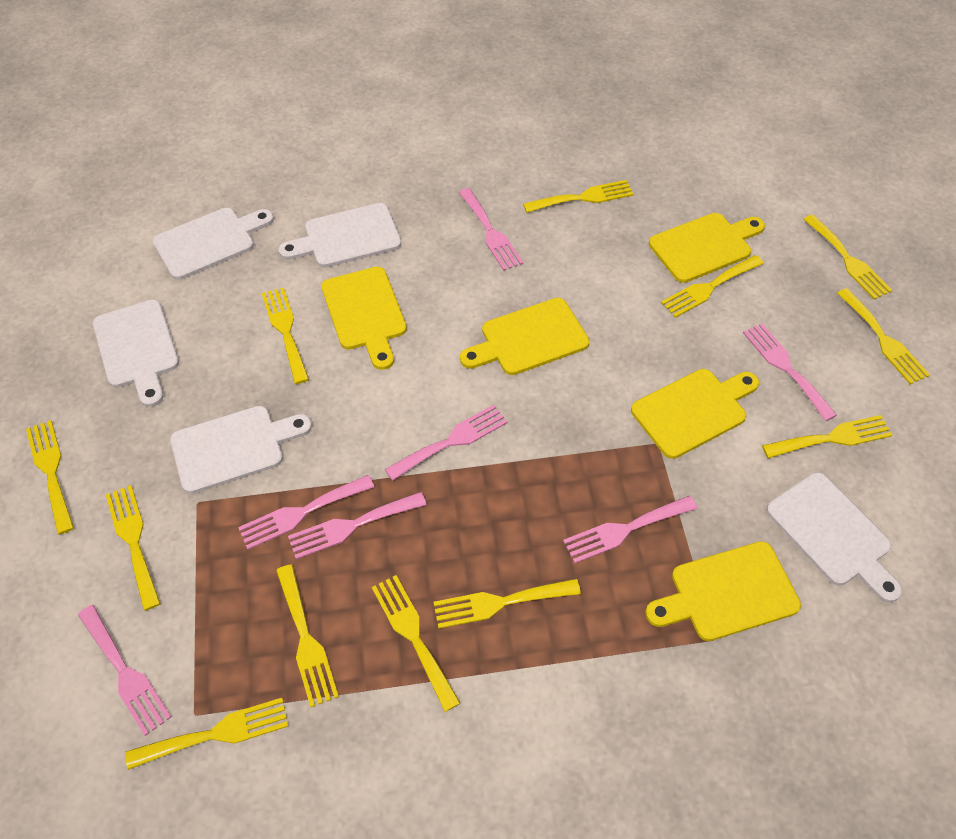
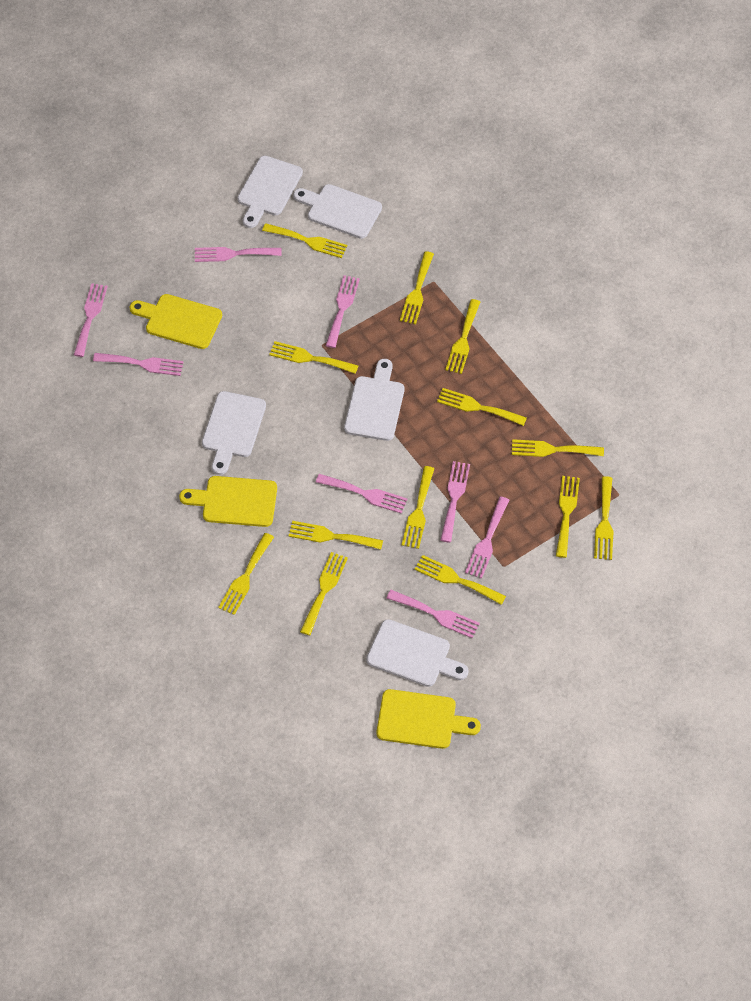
pink fork: [78,605,171,736] [238,475,374,550] [288,492,427,559] [385,405,508,481] [459,188,523,271] [563,496,697,563] [743,323,837,421] = 7 -> [74,283,108,357] [93,353,184,376] [195,247,282,262] [316,474,407,514] [326,275,360,348] [386,590,480,638] [440,461,470,542] [465,496,510,579] = 8
yellow cutting board: [321,267,407,370] [460,298,589,375] [631,369,759,459] [645,541,801,641] [649,213,765,283] = 5 -> [129,294,222,349] [179,476,277,527] [377,689,481,749] = 3
yellow fork: [26,420,74,535] [106,485,161,611] [125,698,289,770] [262,287,309,384] [276,564,339,707] [372,575,460,712] [433,579,581,629] [523,180,634,213] [661,255,764,318] [762,415,893,458] [803,215,892,300] [837,288,930,384] = 12 -> [218,533,274,615] [262,223,347,258] [269,341,359,374] [289,521,383,550] [300,552,348,635] [400,251,434,324] [402,466,434,549] [415,555,506,605] [437,388,527,426] [445,299,480,374] [512,439,604,457] [556,476,580,558] [594,476,613,560] = 13

